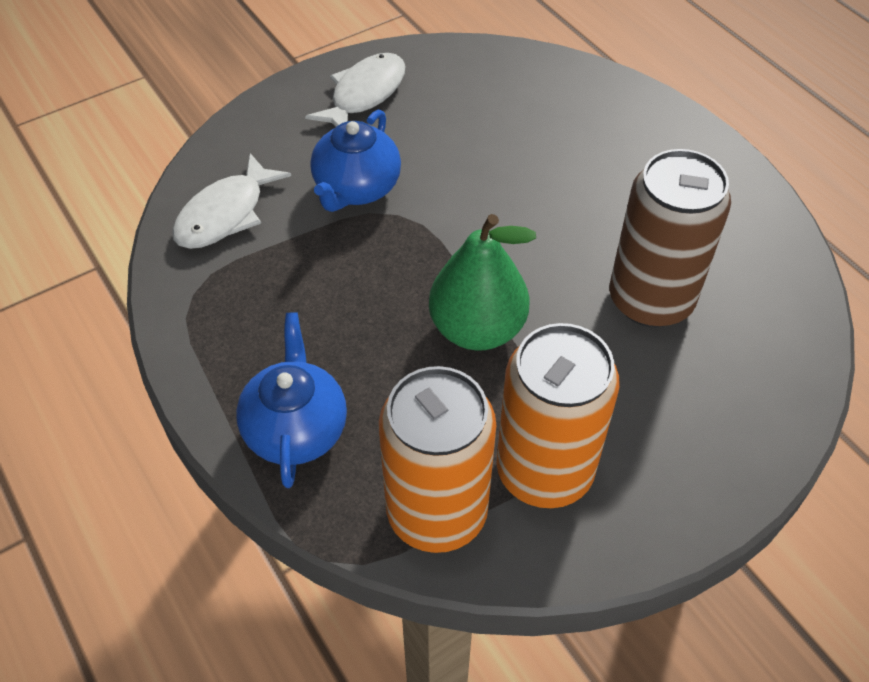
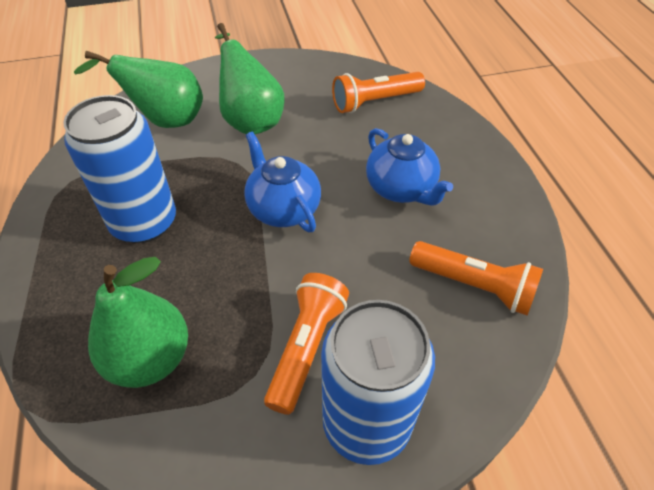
blue can: none = 0 -> [63,95,176,243] [321,300,435,465] = 2
brown can: [610,149,731,327] = 1 -> none = 0
green pear: [429,214,536,351] = 1 -> [74,50,203,128] [88,257,188,388] [215,23,285,134] = 3
orange can: [379,366,496,553] [496,323,620,508] = 2 -> none = 0
orange flashlight: none = 0 -> [264,273,349,415] [332,72,425,113] [409,241,543,316] = 3
white fish: [172,153,291,249] [305,53,406,127] = 2 -> none = 0

